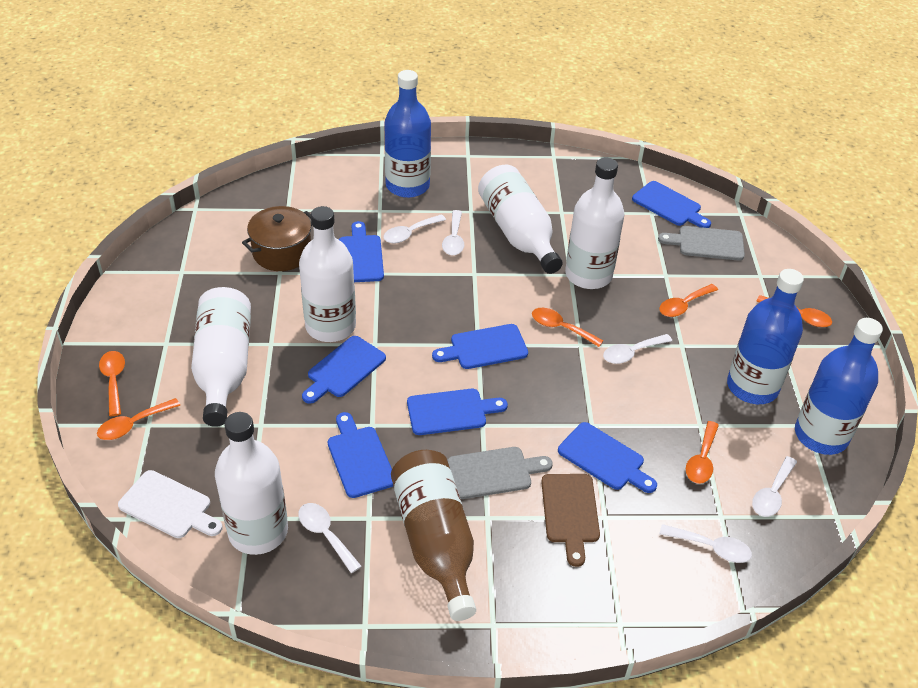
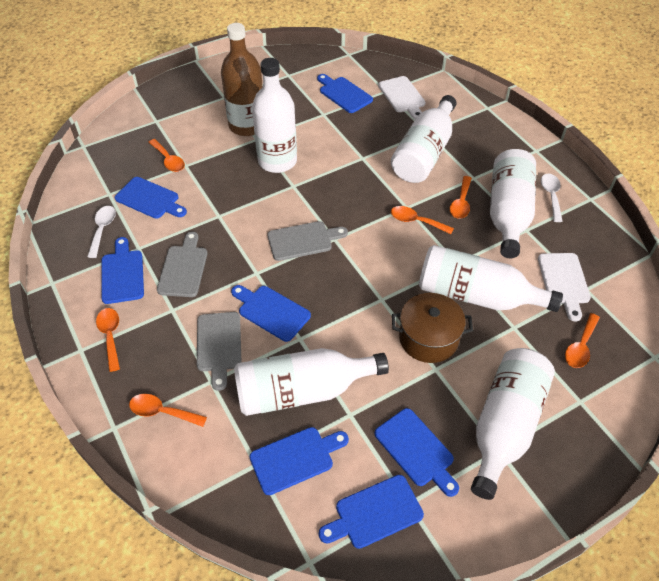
blue bottle: [384,70,431,198] [727,269,804,404] [795,318,883,455] = 3 -> none = 0
brown cutting board: [541,474,600,567] = 1 -> none = 0
grey cutting board: [447,447,553,499] [658,226,745,261] = 2 -> [157,231,207,297] [197,312,242,391] [267,221,348,261] = 3
white bottle: [191,287,251,427] [215,412,288,555] [299,206,356,342] [478,165,563,274] [565,158,625,289] = 5 -> [234,348,389,416] [252,58,297,173] [391,95,457,183] [419,245,563,312] [471,348,555,500] [490,149,536,258] = 6
white cutting board: [118,470,223,538] = 1 -> [378,76,426,119] [538,253,591,322] = 2
white spoon: [298,503,362,573] [383,214,446,243] [442,210,464,255] [603,334,672,364] [659,524,752,563] [752,456,797,517] = 6 -> [87,206,116,258] [541,173,563,222] = 2

